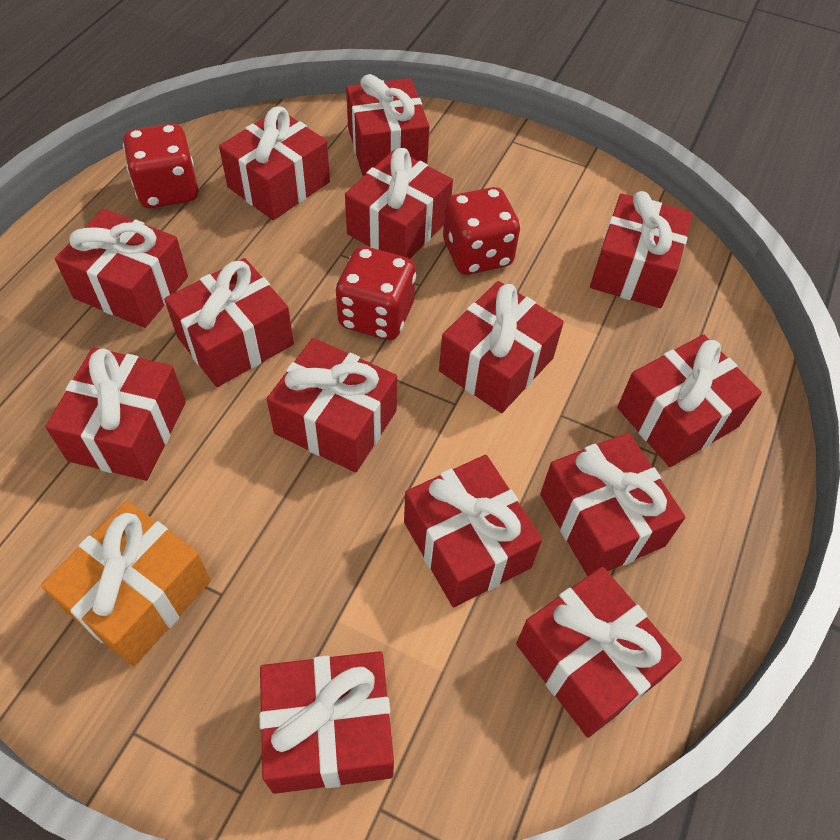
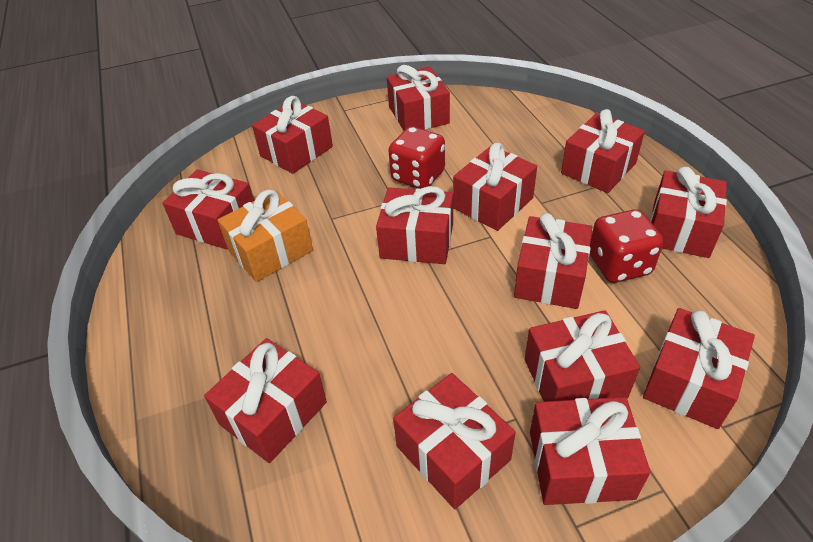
red dice: [123,124,198,208] [335,246,416,340] [443,187,520,275] = 3 -> [389,126,445,189] [590,209,664,283] = 2
red gift: [45,347,186,481] [55,209,188,328] [164,258,294,387] [219,106,330,220] [259,651,394,794] [267,338,397,473] [345,148,453,259] [346,74,429,176] [404,455,542,607] [439,281,564,413] [516,567,682,738] [540,433,685,576] [590,191,693,308] [617,334,762,467] = 14 -> [162,169,254,249] [204,338,327,463] [252,96,333,174] [376,186,453,264] [387,65,450,131] [393,373,515,509] [453,143,537,231] [514,213,592,309] [525,310,640,402] [530,397,650,505] [561,109,645,193] [643,308,755,429] [650,167,727,258] = 13

